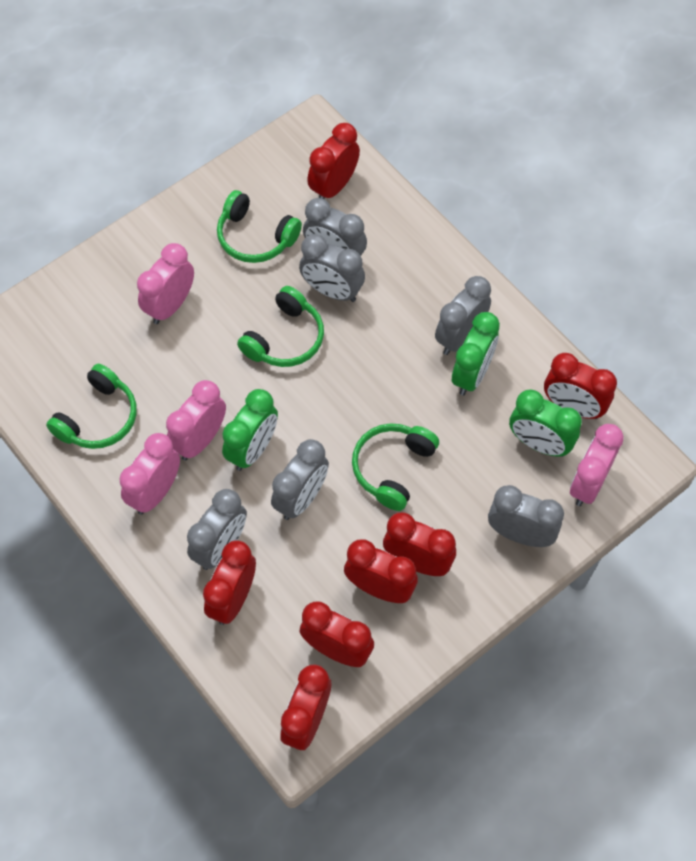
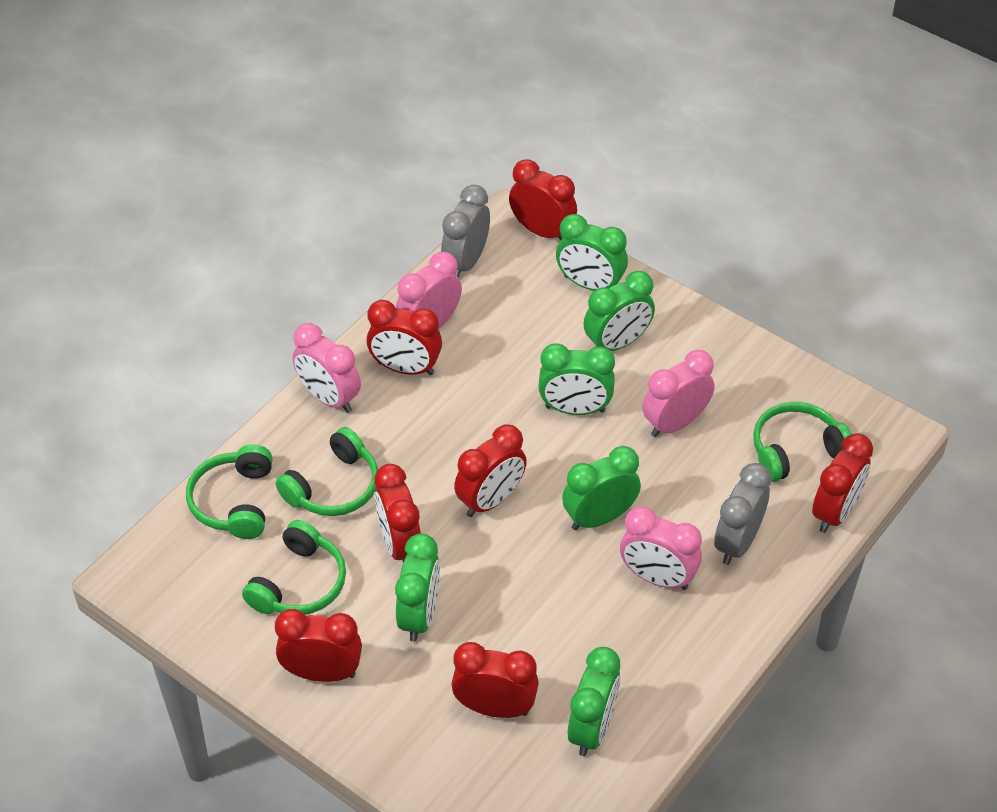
green clock: [222,389,278,471] [452,312,500,396] [509,390,582,457] = 3 -> [395,533,440,642] [538,343,615,415] [556,214,628,291] [562,446,641,530] [568,647,620,756] [584,271,655,351] = 6
grey clock: [187,489,247,570] [271,439,329,520] [299,234,365,302] [303,198,367,255] [435,276,491,355] [488,485,564,547] = 6 -> [441,185,490,278] [714,463,772,565] = 2

